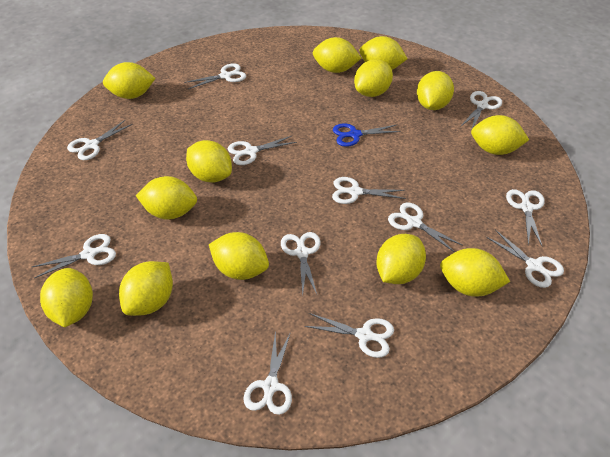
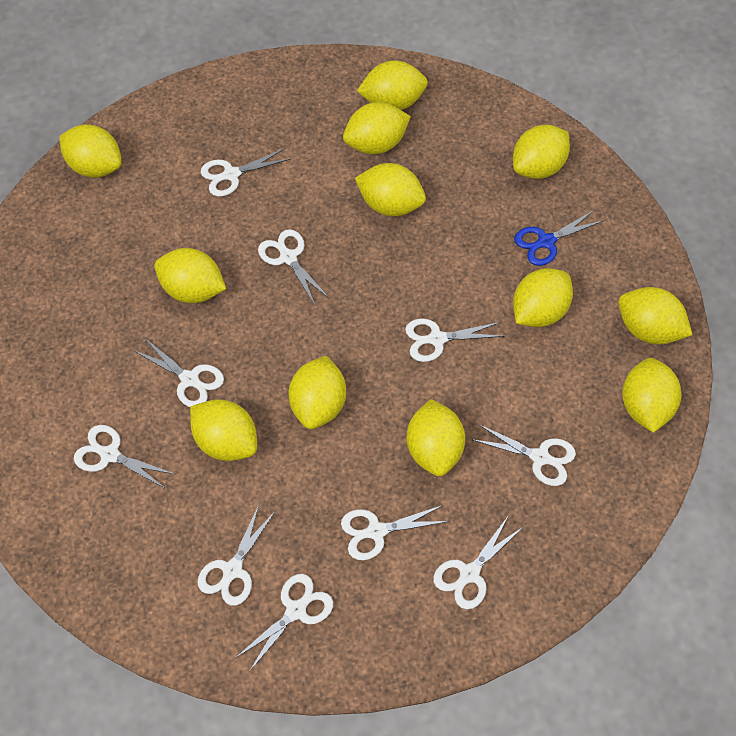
white scissors: [32,234,116,278] [67,120,133,160] [184,63,246,89] [228,136,297,165] [243,330,292,415] [281,232,321,296] [304,313,394,358] [332,177,406,204] [388,203,462,253] [460,91,502,128] [486,230,564,288] [506,189,545,247] = 12 -> [74,425,175,489] [133,338,224,407] [197,505,275,606] [201,148,292,197] [235,574,333,672] [258,229,330,305] [341,505,449,560] [405,318,505,362] [433,517,523,609] [471,424,576,486] = 10
yellow lemon: [40,268,93,328] [103,62,156,99] [119,261,173,316] [136,176,197,220] [186,140,232,182] [209,232,269,280] [313,37,361,73] [354,59,393,97] [359,36,407,70] [376,234,426,284] [417,71,454,110] [440,248,510,297] [471,115,529,155] = 13 -> [59,124,122,178] [154,248,226,303] [190,399,257,461] [289,356,346,429] [343,102,411,154] [355,163,426,216] [357,60,428,110] [407,399,465,476] [513,125,570,179] [513,268,573,327] [618,287,692,344] [622,358,681,433] = 12

